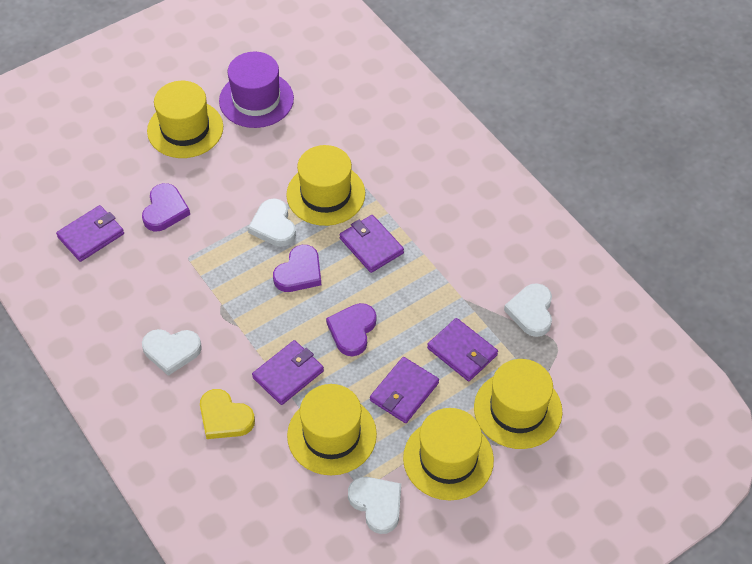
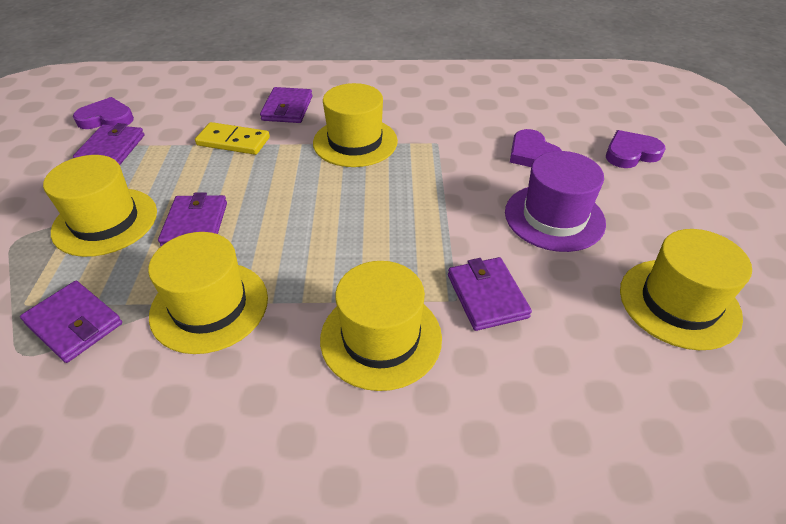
white heart: [142,329,202,376] [248,198,296,247] [348,477,401,534] [504,283,552,337] = 4 -> none = 0
yellow domino: none = 0 -> [195,122,270,155] = 1
yellow heart: [200,389,255,439] = 1 -> none = 0

